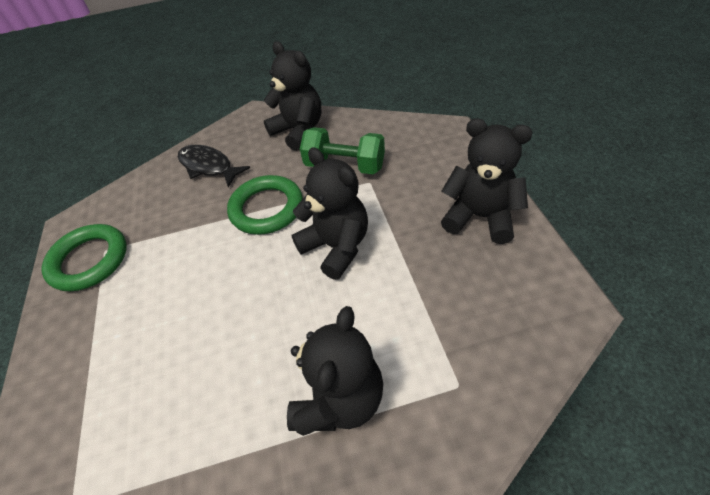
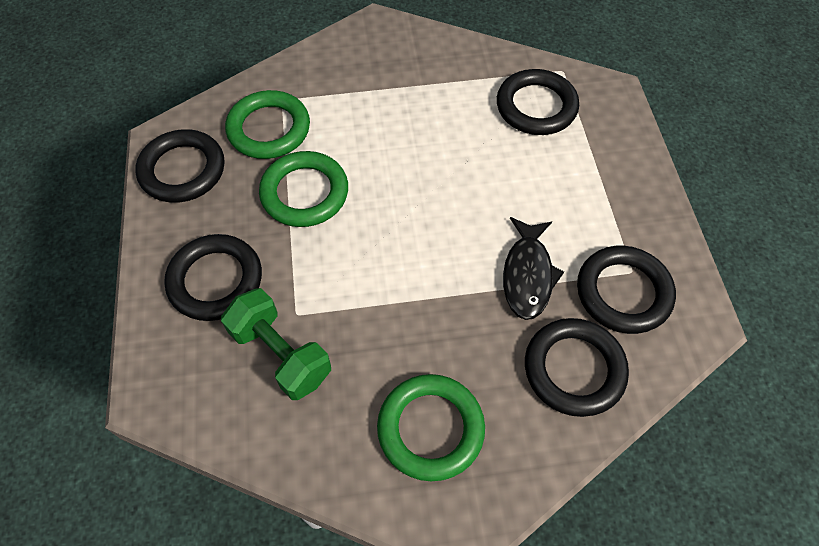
black ring: none = 0 -> [135,129,224,203] [164,234,262,321] [497,69,579,135] [525,318,629,417] [577,246,676,334] = 5
black teddy bear: [264,41,321,151] [287,306,383,436] [292,148,368,280] [441,118,533,244] = 4 -> none = 0
green ring: [42,224,127,292] [227,175,303,235] = 2 -> [225,90,310,159] [259,151,348,227] [377,374,485,481] = 3

